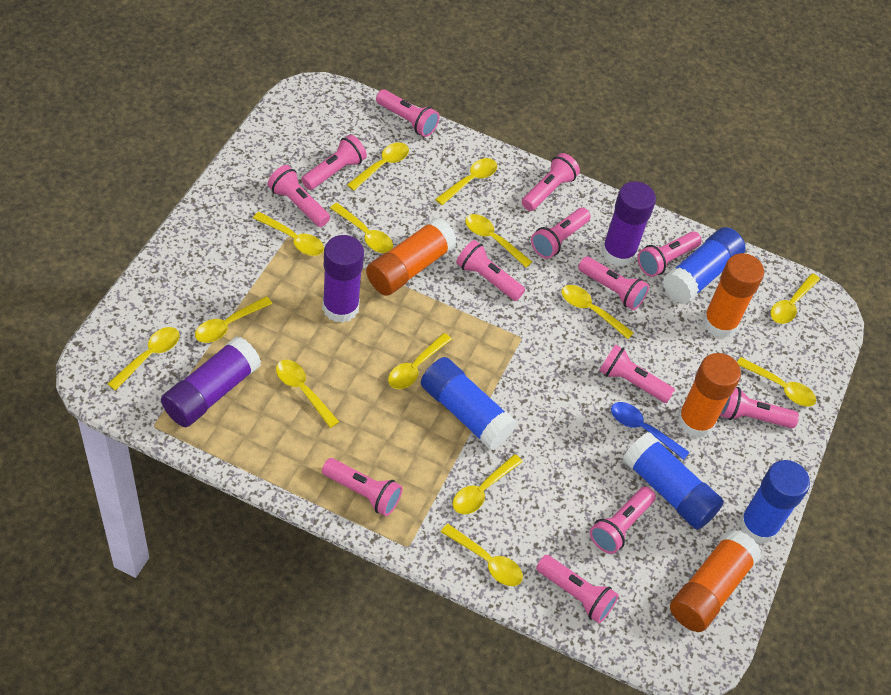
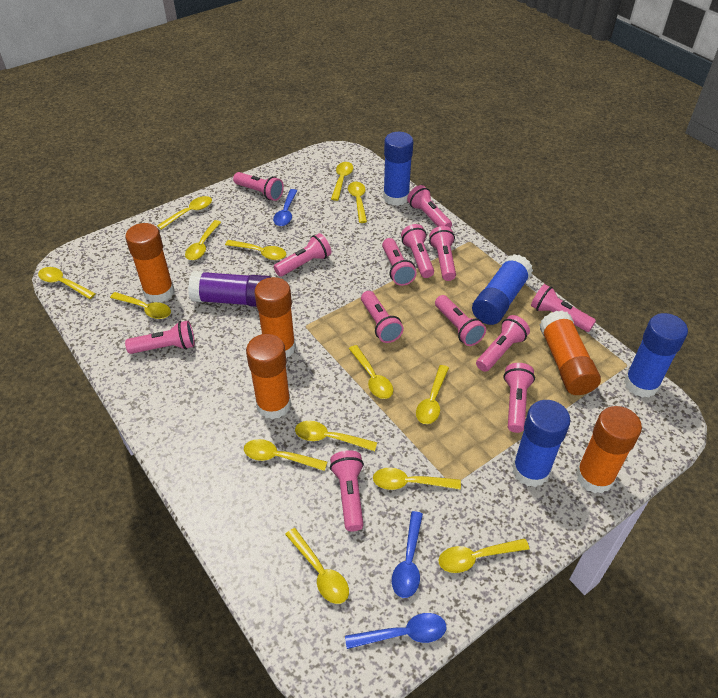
blue spoon: [611,402,689,460] = 1 -> [273,189,297,226] [345,613,446,649] [392,511,423,598] = 3
orange glue stick: [366,218,457,296] [670,529,761,632] [677,353,741,438] [703,253,764,338] = 4 -> [125,223,174,303] [246,334,291,419] [254,277,296,358] [540,310,601,395] [576,406,642,493] = 5
purple glue stick: [161,336,261,427] [322,235,364,323] [602,181,656,267] = 3 -> [188,271,271,307] = 1

